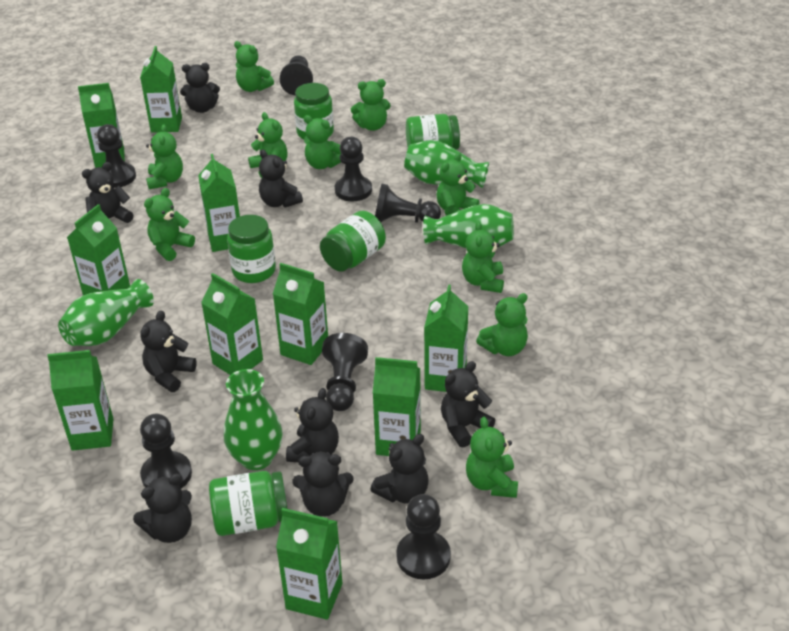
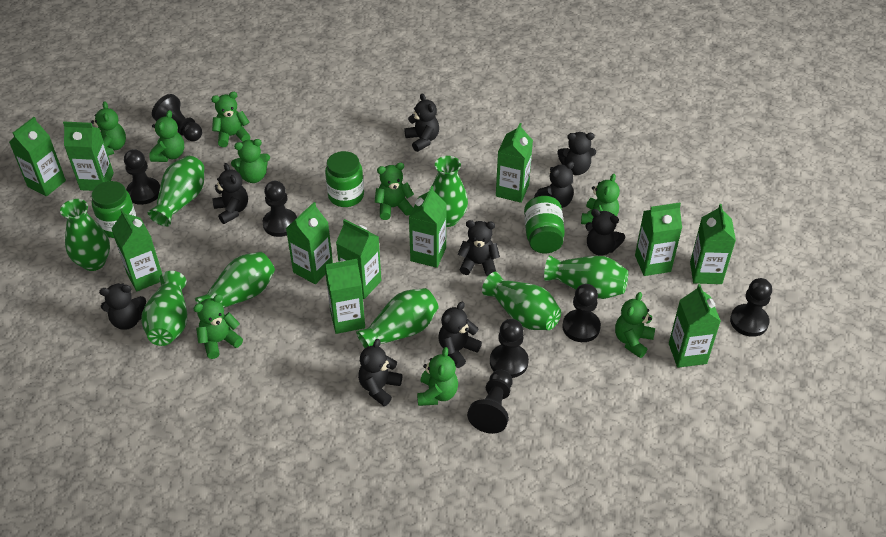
green carton: [47,350,113,451] [67,204,130,295] [78,83,125,168] [140,46,182,133] [198,154,240,252] [201,273,263,375] [273,263,328,365] [276,508,343,620] [373,357,421,456] [424,285,468,392] = 10 -> [9,117,66,197] [63,121,114,191] [112,209,162,291] [286,202,333,284] [325,259,365,334] [336,219,381,299] [409,186,447,268] [496,123,533,203] [635,203,682,276] [669,284,721,368] [690,204,736,284] = 11
green jar: [209,471,288,536] [227,215,276,283] [294,83,334,139] [320,211,386,272] [406,114,460,149] = 5 -> [91,181,136,238] [325,151,364,207] [524,196,565,253] = 3
green teddy bear: [144,188,195,261] [146,124,183,189] [234,41,274,92] [248,112,288,178] [304,115,341,169] [351,79,391,131] [436,153,480,215] [462,221,504,293] [466,417,518,498] [476,293,528,356] = 10 -> [91,101,126,156] [150,110,184,162] [193,294,243,359] [211,92,251,147] [231,139,270,183] [375,163,414,220] [417,347,458,406] [581,174,620,225] [615,292,655,358] = 9
green vase: [58,279,154,346] [224,369,283,470] [404,140,489,188] [423,204,514,248] = 4 -> [60,199,110,271] [141,271,187,346] [148,156,204,227] [195,252,275,308] [356,288,439,348] [432,156,468,227] [482,272,561,330] [544,255,628,299] = 8

